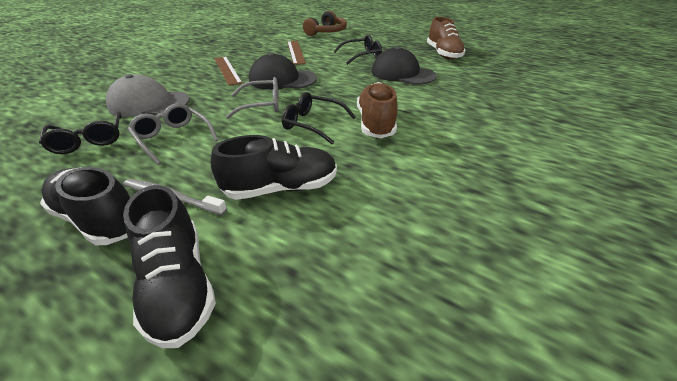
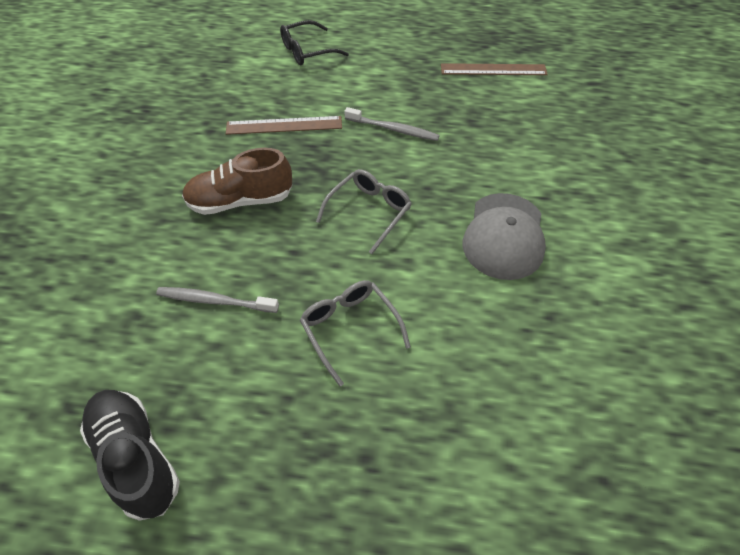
black cap: [249,53,317,90] [371,47,437,85] = 2 -> none = 0
black glasses: [39,112,122,154] [282,92,356,144] [334,35,382,65] = 3 -> [280,20,349,65] = 1
black shoe: [40,167,130,246] [123,185,216,348] [211,135,337,200] = 3 -> [80,390,180,521] = 1
brown headphones: [303,11,347,36] = 1 -> none = 0
brown shoe: [357,82,398,138] [427,17,465,60] = 2 -> [182,148,292,215] = 1
grey toothbrush: [123,179,227,215] = 1 -> [156,287,279,313] [344,107,440,141] = 2

